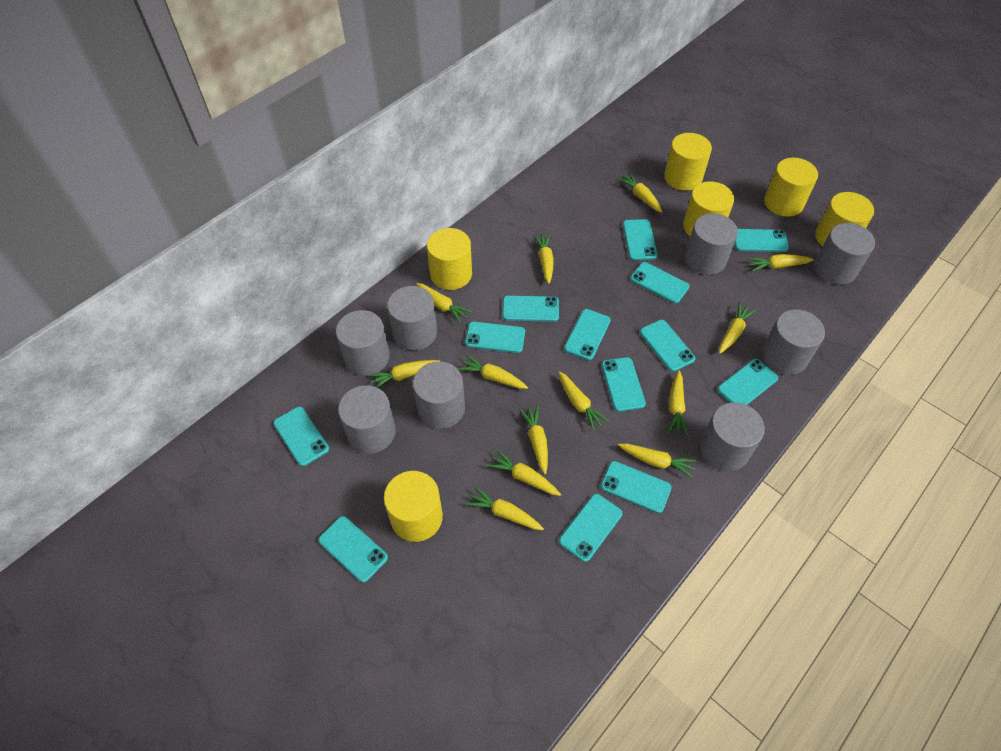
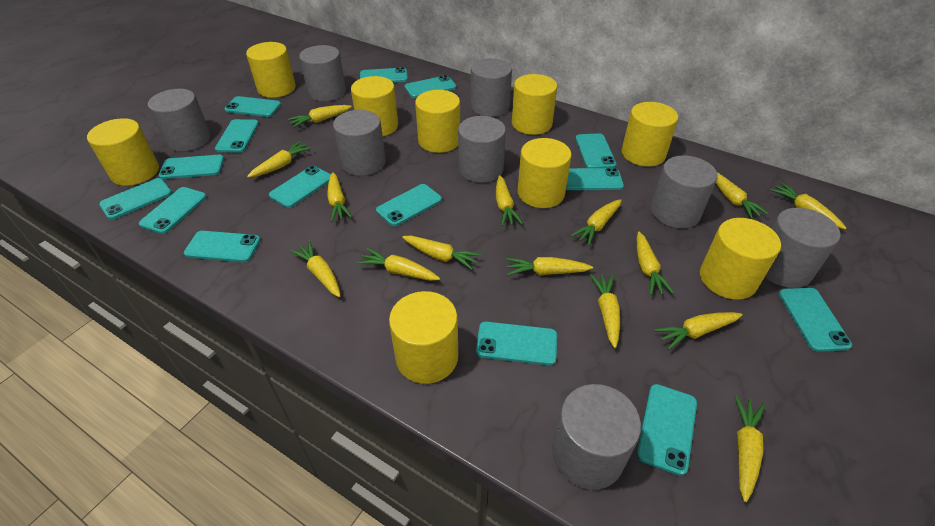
turquoise phone: [273,407,329,466] [318,516,388,583] [465,322,525,353] [502,296,559,322] [559,494,622,562] [564,309,611,360] [601,357,646,412] [601,461,672,513] [623,219,658,260] [630,262,690,303] [640,320,695,372] [717,359,778,405] [734,229,789,252] = 13 -> [99,178,172,220] [139,187,207,234] [159,155,224,179] [184,231,260,262] [215,119,259,153] [224,96,281,117] [269,166,331,208] [360,67,408,83] [376,184,442,226] [405,75,456,98] [476,322,557,365] [566,168,624,190] [576,133,617,168] [637,384,697,476] [779,288,852,352] = 15
yellow carrot: [368,360,440,388] [416,283,472,323] [458,355,528,389] [465,487,544,530] [487,449,561,496] [519,405,548,474] [533,233,554,284] [558,371,609,431] [617,172,662,213] [618,444,697,478] [668,370,689,436] [719,302,756,354] [747,254,814,272] = 13 -> [247,141,312,178] [288,105,352,128] [290,241,341,297] [327,172,352,222] [357,248,440,281] [402,236,481,270] [496,175,523,226] [506,257,593,276] [570,199,622,246] [590,274,620,348] [637,232,674,295] [654,312,743,350] [716,172,769,219] [735,395,765,502] [770,182,846,229] = 15
yellow cylinder: [384,471,443,542] [427,228,472,290] [664,133,712,191] [683,181,734,236] [764,158,818,217] [815,192,874,246] = 6 -> [87,118,159,186] [246,42,296,98] [351,76,398,136] [389,291,458,384] [415,90,460,153] [512,74,557,135] [518,138,572,208] [622,102,678,167] [700,218,781,300] = 9

